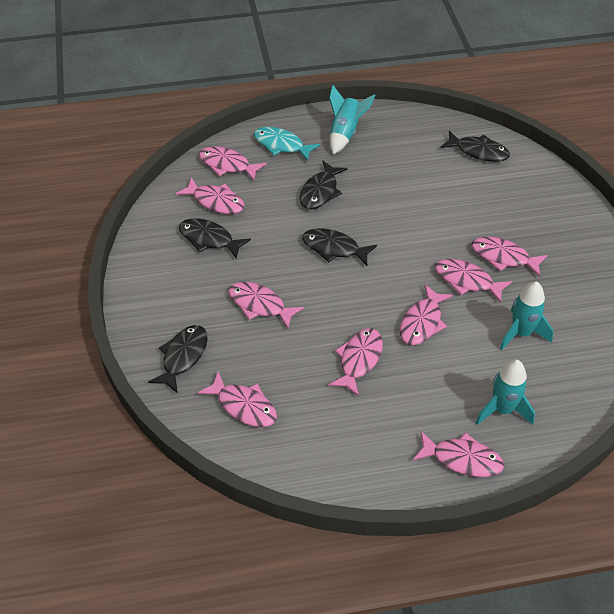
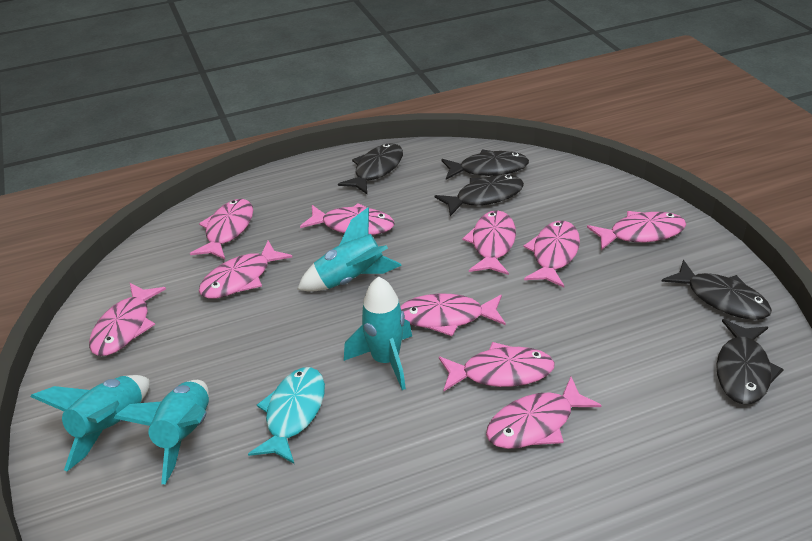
pink fish: [176,177,245,214] [197,371,277,427] [199,146,267,181] [228,282,304,329] [328,328,383,397] [400,285,453,345] [413,431,504,477] [435,259,512,303] [472,236,548,277] = 9 -> [89,283,166,356] [190,199,253,259] [199,241,293,299] [300,203,394,235] [400,294,506,336] [439,342,555,392] [462,210,516,275] [486,377,602,449] [523,221,580,287] [587,211,686,250] = 10
turquoise rocket: [329,85,376,155] [476,359,535,425] [500,281,553,350] = 3 -> [31,375,150,471] [114,380,209,484] [297,207,402,292] [344,276,412,390] = 4

